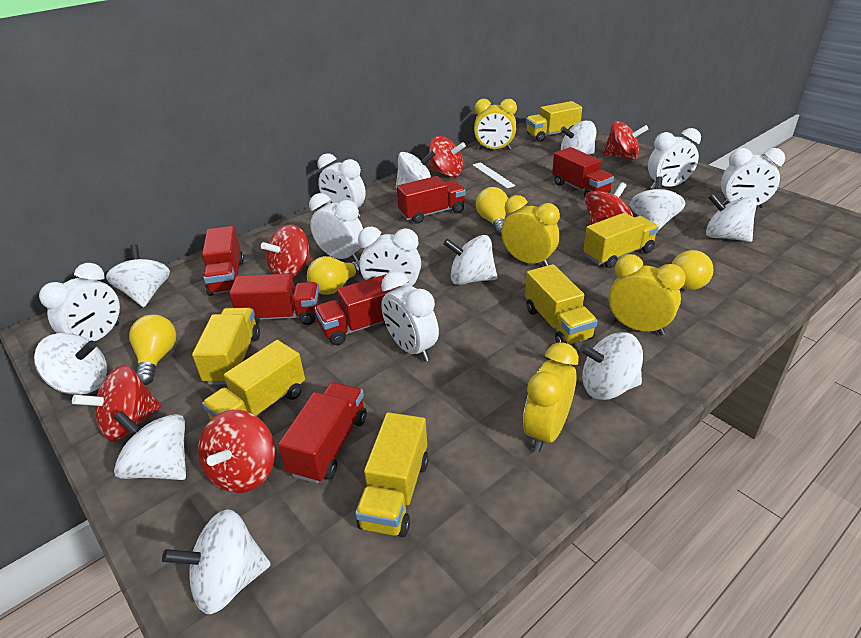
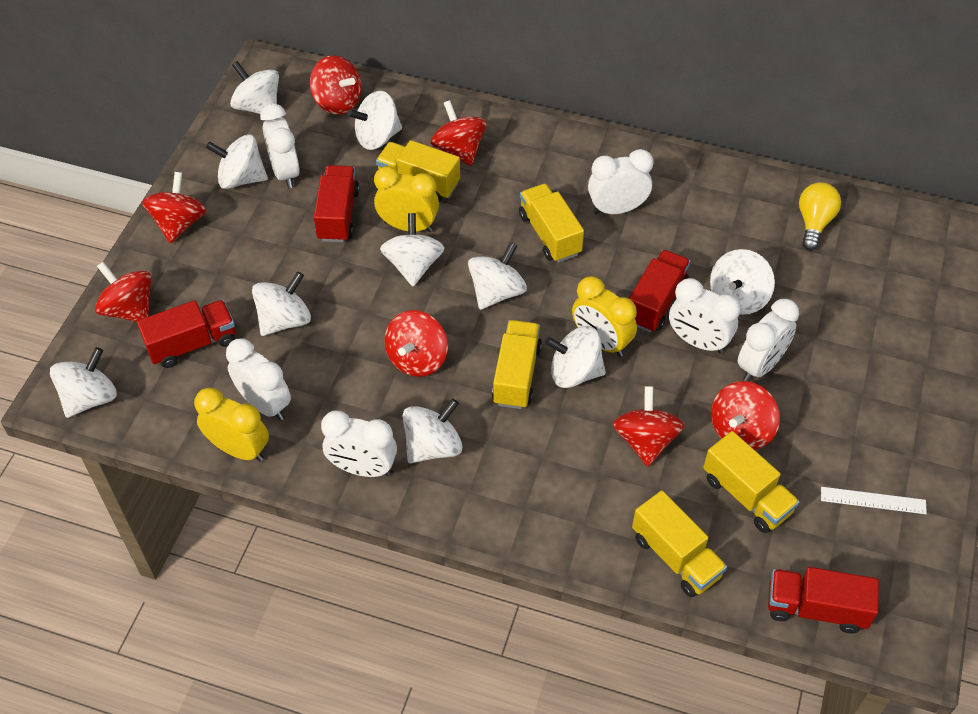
red spinning top: [72,365,161,441] [198,410,275,493] [261,224,311,277] [429,136,466,177] [585,182,633,225] [603,121,649,160] = 6 -> [95,262,151,322] [142,172,206,243] [310,55,361,115] [384,310,448,377] [431,100,487,166] [613,386,684,467] [711,381,780,450] = 7
red truck: [202,226,244,296] [229,274,320,325] [278,382,367,483] [315,274,400,345] [397,176,466,224] [552,147,614,196] = 6 -> [137,300,235,368] [314,165,359,242] [629,249,690,332] [768,567,879,634] = 4
white clock: [39,263,120,341] [309,193,363,262] [317,153,366,217] [358,227,421,286] [381,271,439,361] [648,128,701,189] [721,148,785,208] = 7 -> [226,338,291,421] [260,103,300,188] [321,411,397,477] [588,149,653,215] [669,278,741,353] [738,299,799,381] = 6
yellow clock: [474,99,517,150] [501,195,560,266] [523,342,579,452] [608,254,686,336] = 4 -> [194,387,269,462] [374,166,439,232] [572,276,637,357] = 3
yellow light bulb: [129,314,176,385] [307,256,361,295] [476,187,508,236] [672,250,713,290] = 4 -> [799,182,841,251] = 1
yellow truck: [192,308,260,385] [202,340,305,420] [355,412,429,537] [525,264,598,345] [526,101,582,141] [583,213,659,268] = 6 -> [376,140,460,202] [492,320,542,409] [519,183,584,263] [632,490,727,597] [703,431,799,533] = 5

